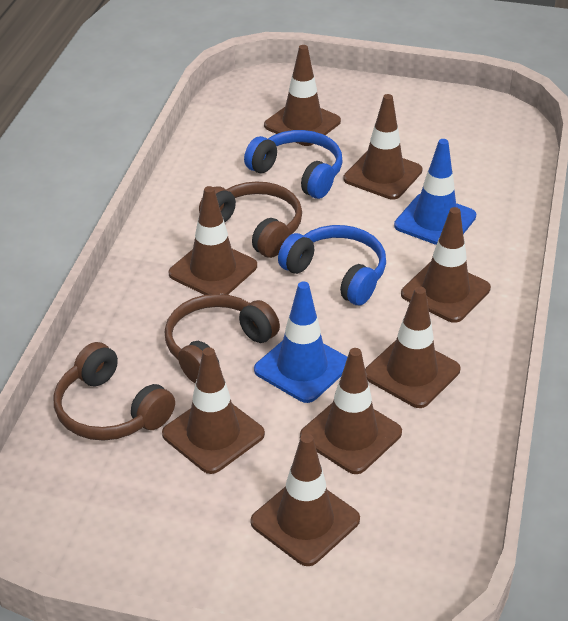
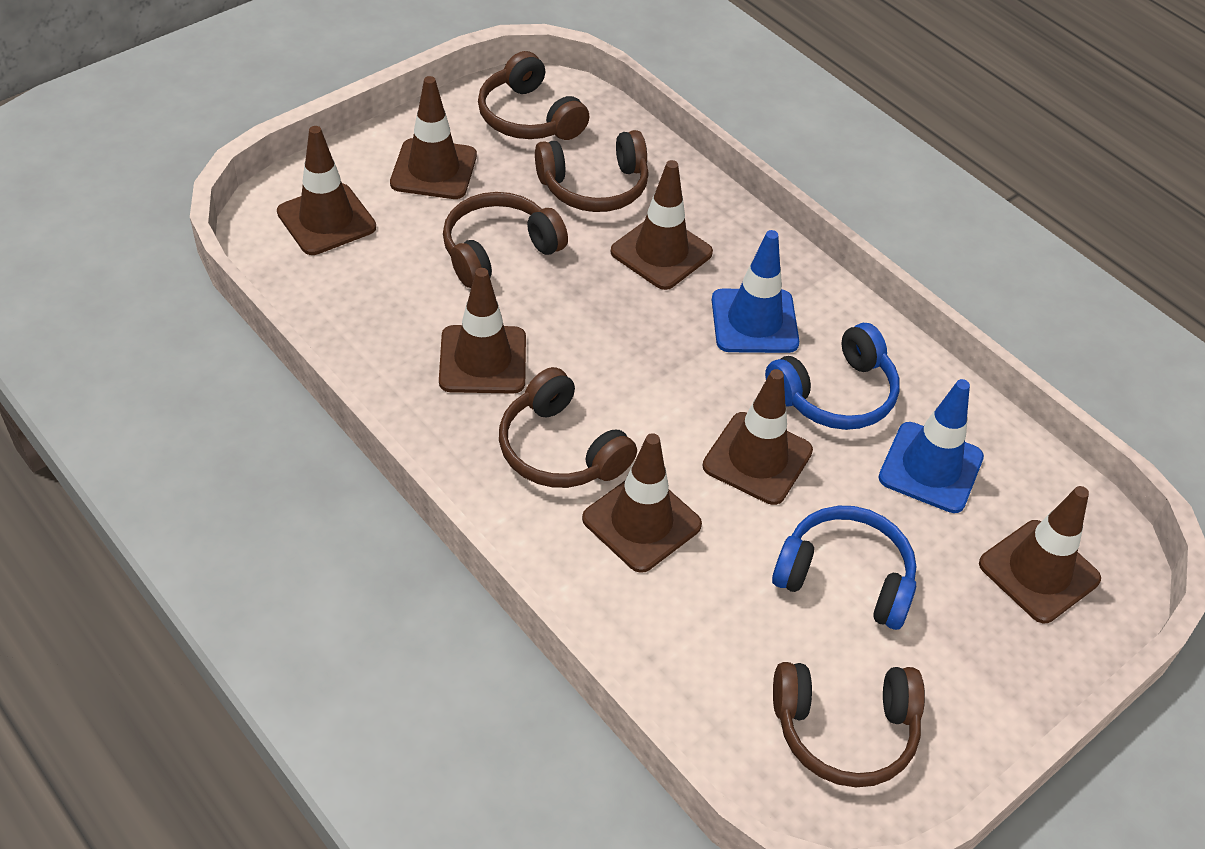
brown headphones: [54,342,175,441] [165,294,280,383] [199,181,302,258] = 3 -> [443,192,568,288] [478,51,589,140] [499,367,637,488] [535,130,649,212] [773,662,925,787] = 5
brown traffic cone: [162,347,265,474] [169,186,257,295] [251,434,360,566] [264,45,341,146] [300,348,402,474] [343,94,422,199] [365,286,460,408] [401,207,491,323] = 8 -> [277,126,376,255] [390,76,477,199] [439,268,526,394] [582,433,702,573] [611,160,713,290] [703,369,813,505] [979,486,1101,623] = 7

